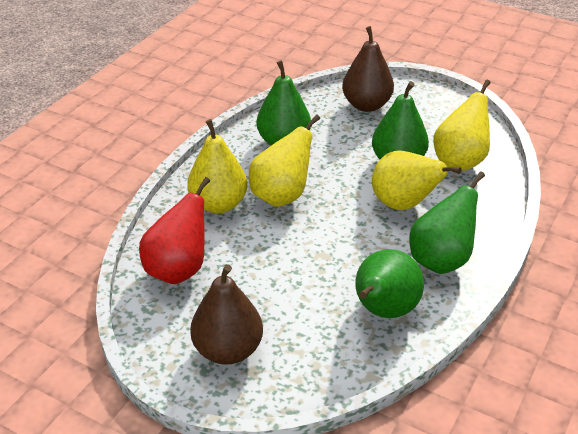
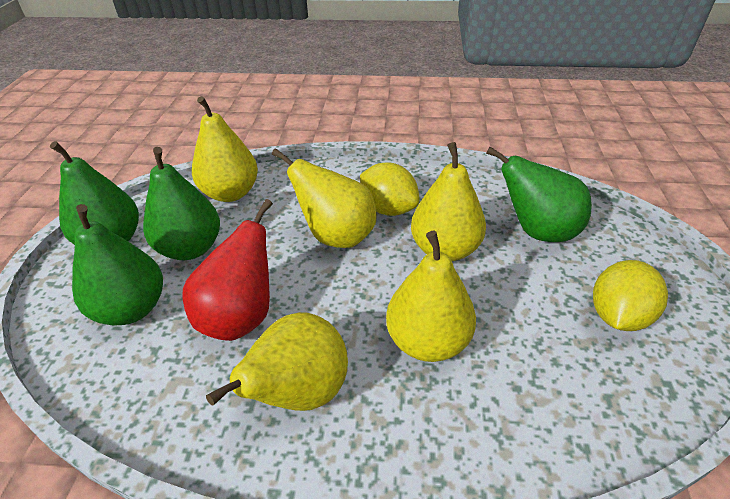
brown pear: [190,264,263,365] [342,26,394,112] = 2 -> none = 0
yellow lemon: none = 0 -> [360,162,420,216] [593,260,668,331] = 2
yellow pear: [187,119,247,213] [249,114,320,207] [372,151,462,210] [433,80,491,171] = 4 -> [192,96,258,202] [206,312,348,411] [272,148,377,248] [386,231,476,362] [411,142,486,261] = 5

